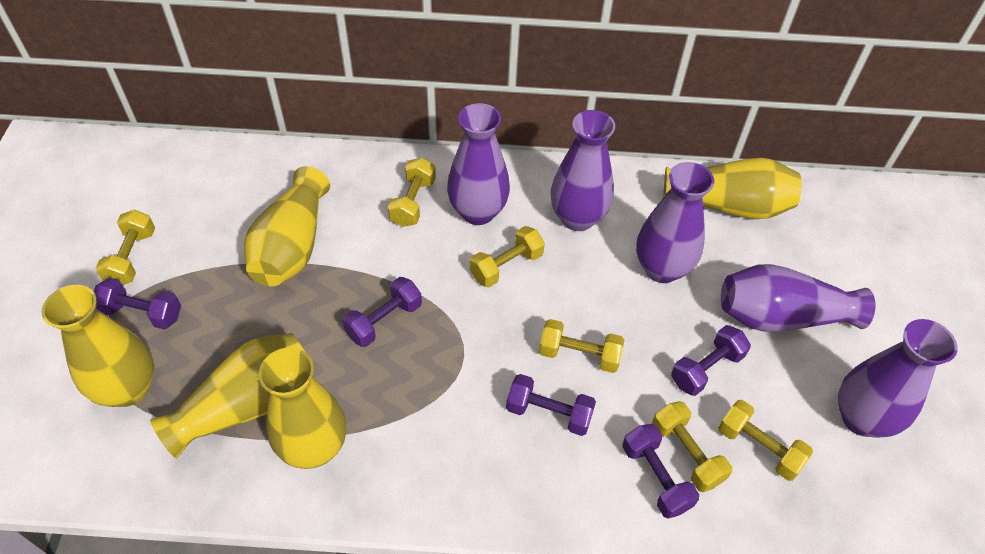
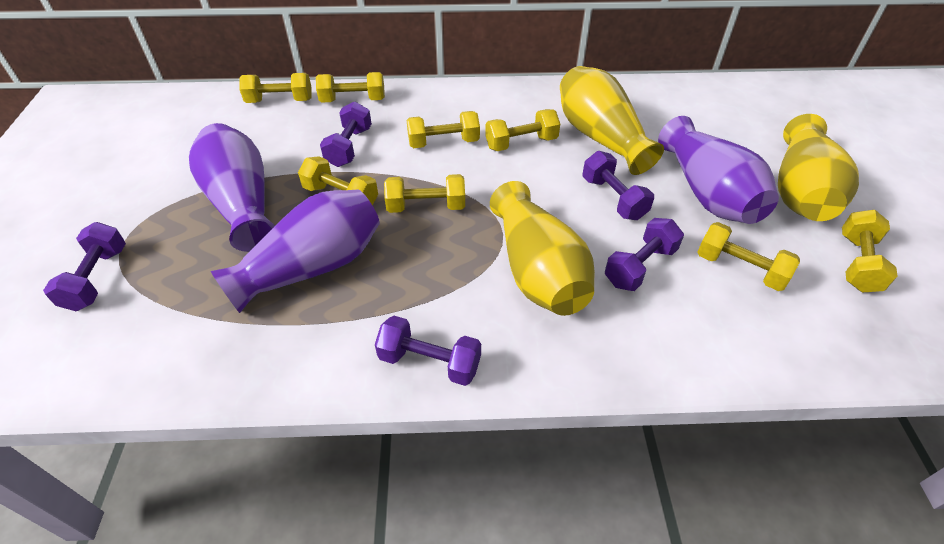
purple vase: [447,103,510,225] [550,110,615,231] [636,162,714,283] [721,264,875,332] [838,319,958,438] = 5 -> [189,123,275,252] [211,189,380,313] [658,116,779,224] = 3
yellow dumbbell: [95,210,155,285] [388,158,436,227] [470,226,545,287] [539,319,624,373] [652,401,732,492] [718,400,813,481] = 6 -> [239,73,312,103] [298,156,378,205] [316,72,385,103] [384,174,465,213] [406,111,480,148] [485,109,560,151] [698,222,800,291] [842,210,898,293] = 8
yellow vase: [42,285,154,407] [150,333,305,459] [244,166,330,287] [259,348,346,469] [664,158,801,219] = 5 -> [490,181,595,316] [560,66,664,175] [778,114,859,221] = 3

